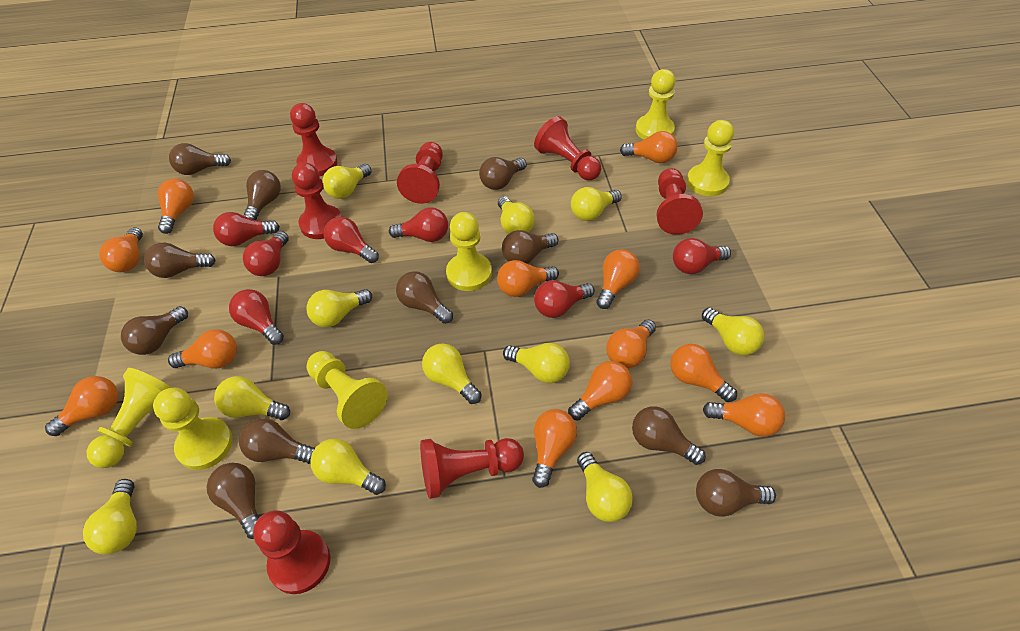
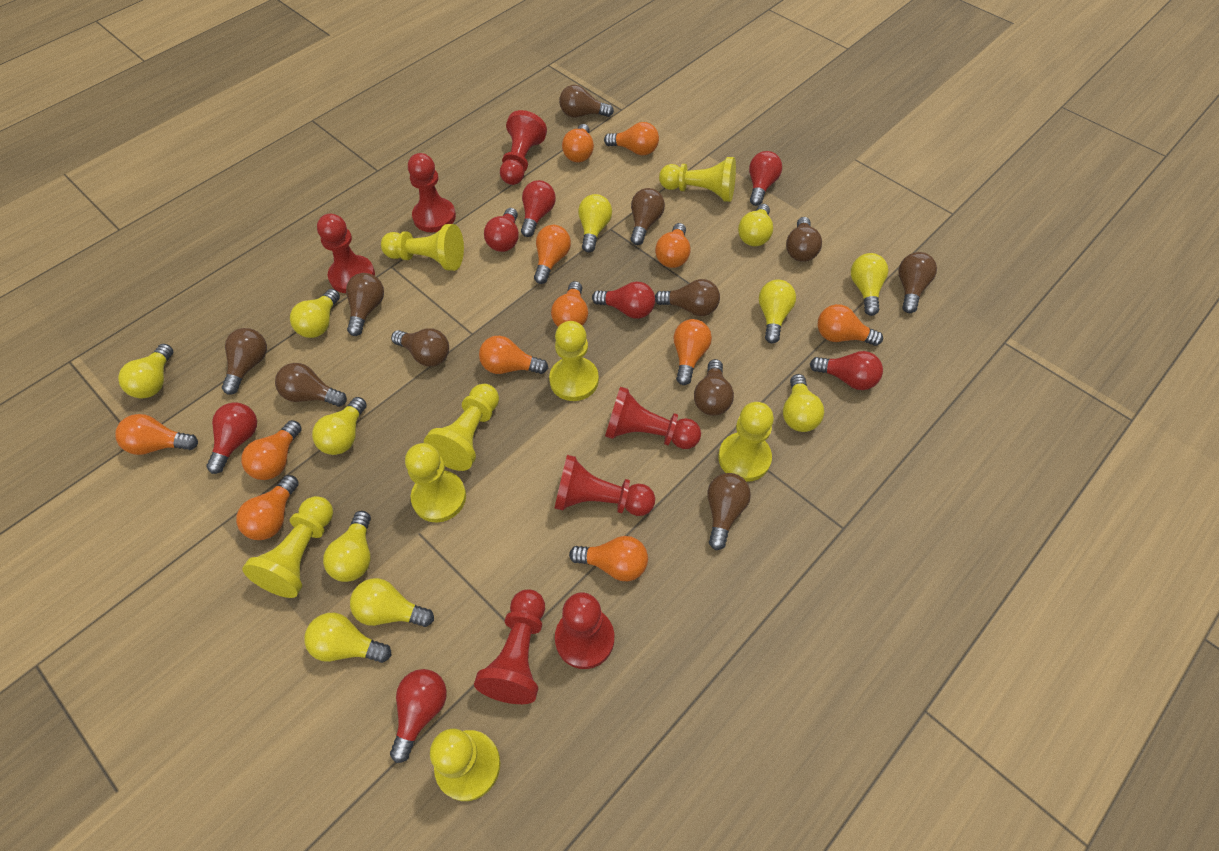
yellow pawn: [86,368,172,468] [153,388,233,470] [306,351,388,429] [446,212,492,291] [636,69,676,140] [687,120,734,196] = 6 -> [242,496,333,598] [381,224,464,271] [405,443,466,522] [424,384,499,471] [430,729,500,801] [549,321,599,401] [659,157,736,202] [718,402,774,482] = 8

